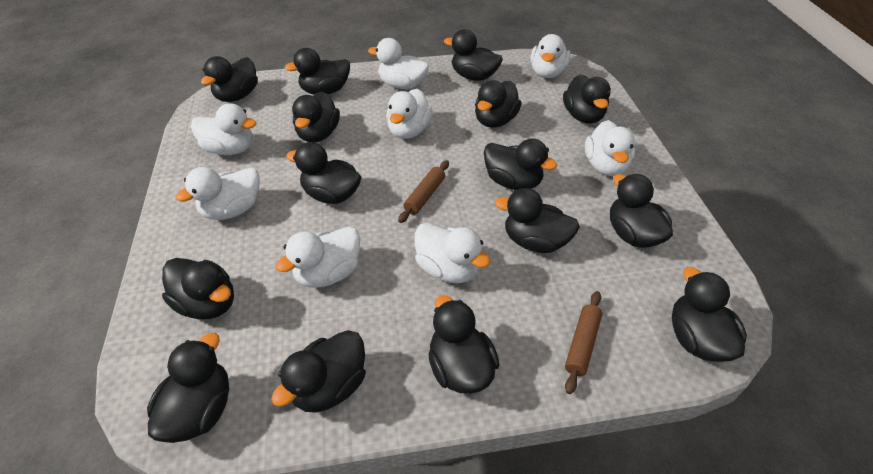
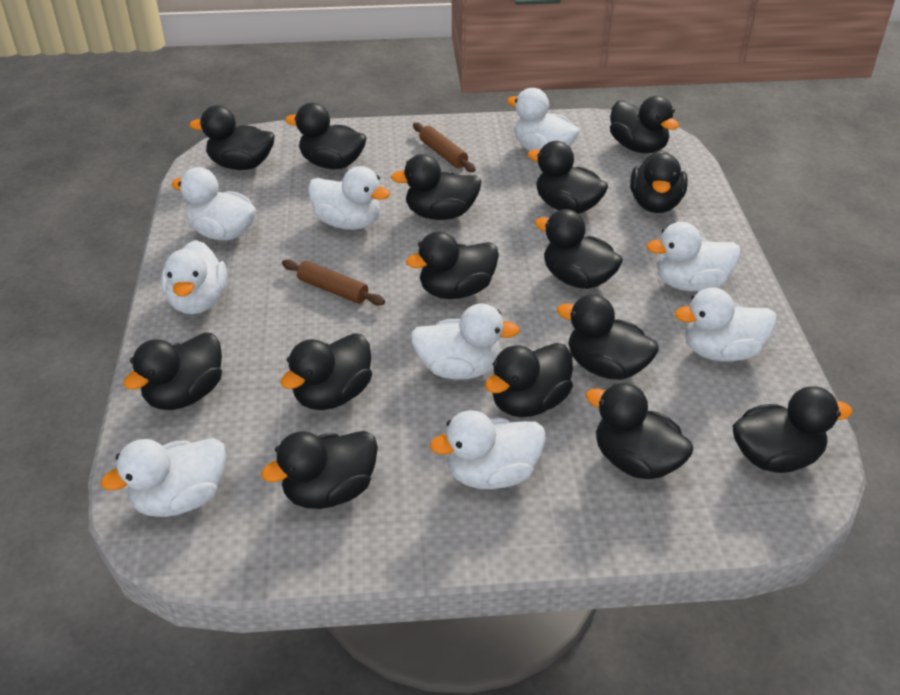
white duck: [176,167,260,220] [191,103,257,155] [276,227,360,288] [368,38,429,89] [386,89,433,139] [414,223,491,283] [530,34,571,78] [585,120,635,176] = 8 -> [101,438,226,517] [161,240,227,314] [171,167,256,241] [308,166,390,230] [411,303,520,380] [430,410,546,489] [507,88,580,151] [646,222,741,291] [675,288,776,362] = 9

